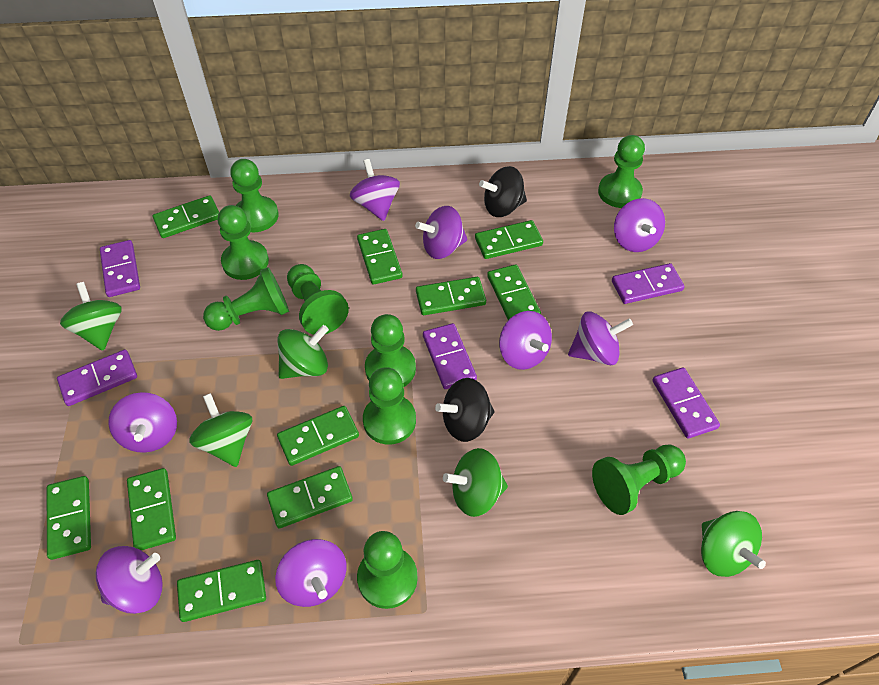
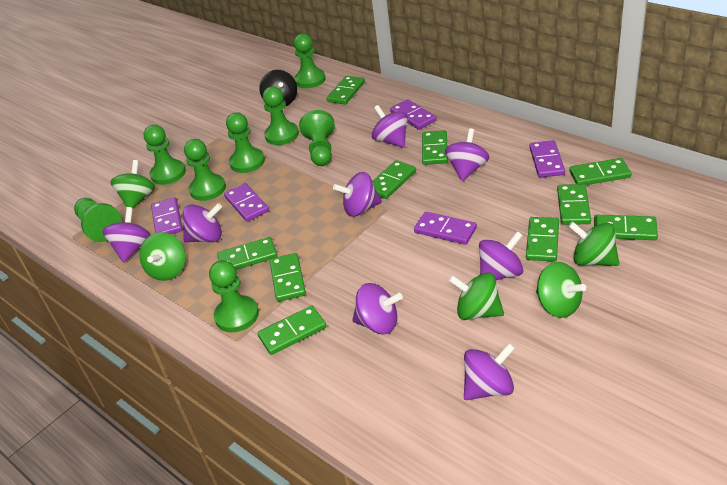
black spinning top: [435,378,494,442] [479,166,527,217] = 2 -> [259,70,297,106] = 1
green pawn: [203,267,289,331] [217,205,269,280] [230,159,279,232] [287,264,349,335] [357,531,418,609] [363,367,416,445] [365,314,416,387] [592,445,686,515] [598,135,645,208] = 9 -> [74,198,122,242] [144,125,186,185] [184,139,226,201] [209,260,259,332] [226,112,265,173] [263,86,299,145] [294,33,326,88] [299,110,335,166] = 8

